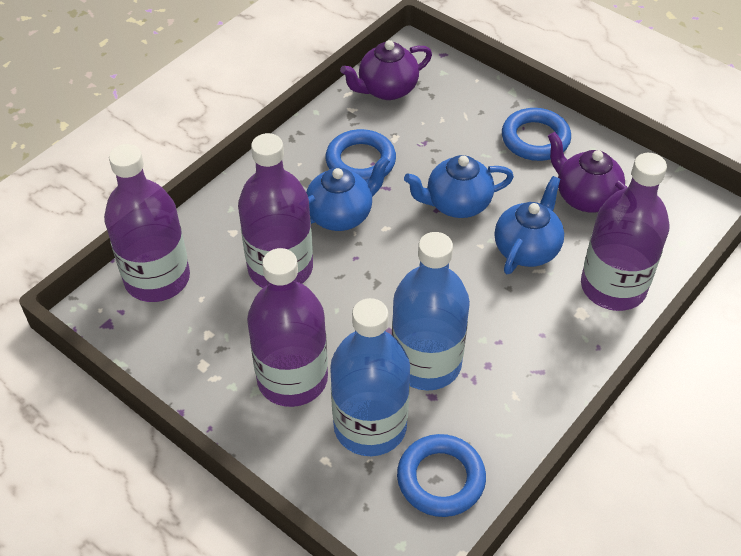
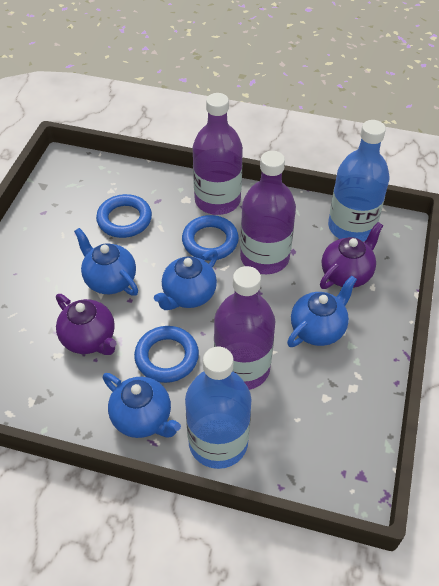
blue teapot: [306,156,390,231] [404,155,514,218] [495,176,564,274] = 3 -> [74,228,138,296] [103,373,181,438] [154,249,218,310] [287,275,357,347] = 4
purple bottle: [104,144,190,302] [238,133,313,288] [247,248,328,407] [581,153,669,311] = 4 -> [193,93,243,215] [214,266,276,390] [240,151,296,274] = 3

